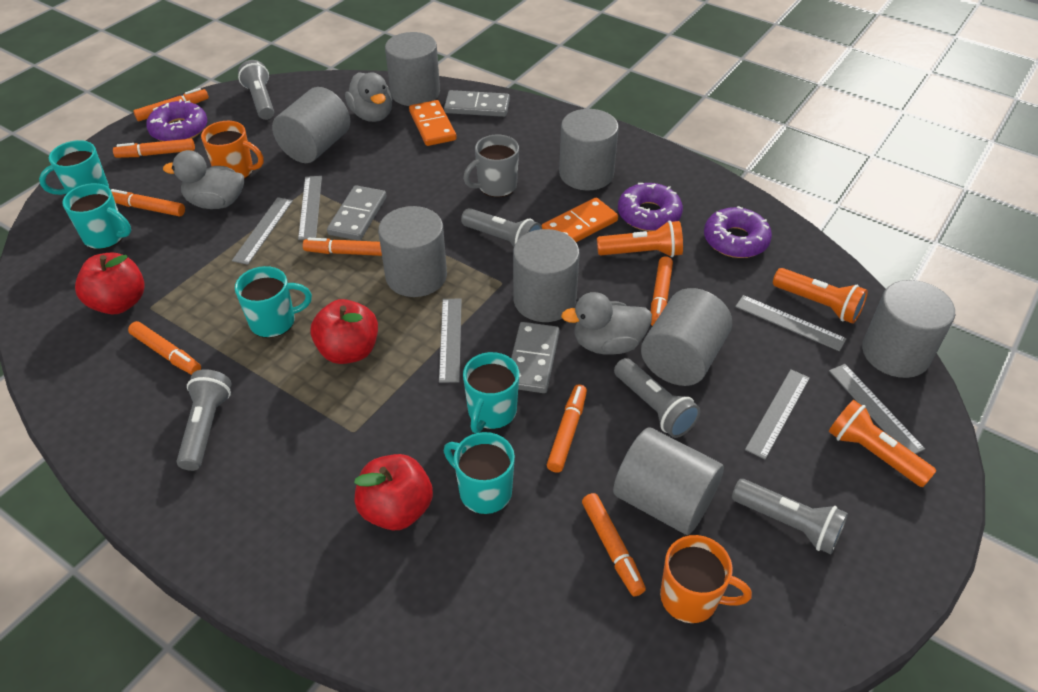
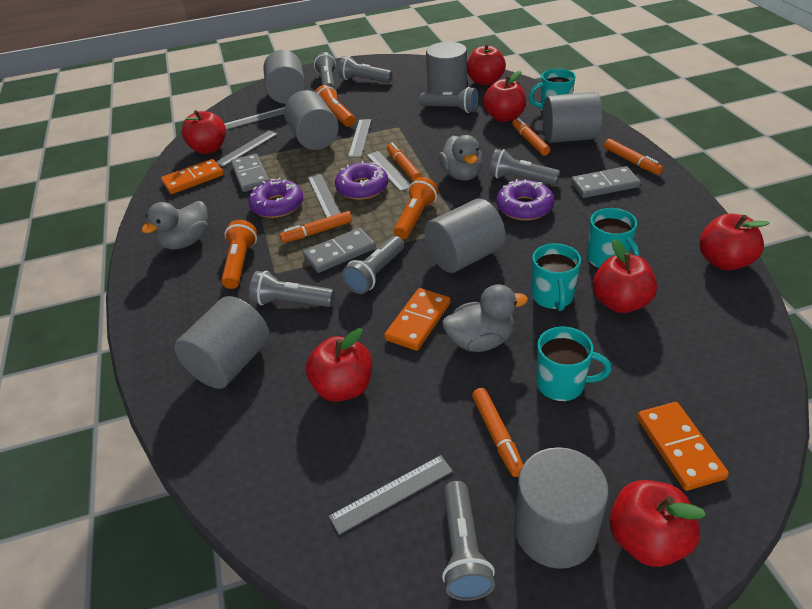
grey cylinder: [272,87,350,163] [378,206,447,297] [385,32,440,106] [513,229,580,322] [559,109,619,191] [613,427,724,535] [641,288,732,386] [862,280,955,378] = 8 -> [174,296,270,389] [263,50,305,104] [284,90,339,150] [424,199,506,273] [426,42,467,93] [514,447,609,569] [543,92,603,143] = 7
grey flashlight: [177,369,232,471] [238,60,274,120] [461,208,542,247] [614,358,700,438] [732,479,848,554] = 5 -> [249,271,335,307] [314,52,336,89] [338,56,392,83] [342,236,404,294] [419,87,478,113] [442,481,495,601] [489,149,560,185] = 7
grey mug: [463,135,519,197] = 1 -> none = 0
orange domino: [409,100,457,146] [542,198,618,242] = 2 -> [161,159,224,194] [384,288,450,351] [637,402,729,491] = 3
orange marker: [111,189,185,217] [113,139,195,158] [128,321,201,375] [133,88,209,121] [303,238,382,256] [547,384,587,473] [582,493,646,596] [651,256,673,326] = 8 -> [280,211,352,243] [387,143,422,181] [472,388,523,477] [512,118,550,156] [604,139,663,175] = 5
orange mug: [201,121,264,179] [660,535,752,623] = 2 -> none = 0
red apple: [75,253,145,315] [310,299,378,364] [354,454,433,530] = 3 -> [182,110,226,154] [306,328,372,402] [467,44,506,85] [483,70,526,122] [593,239,657,313] [609,480,706,567] [699,213,770,270] = 7
turquoise mug: [39,140,109,195] [62,183,131,249] [235,266,312,338] [444,432,515,514] [463,352,519,433] = 5 -> [529,68,575,112] [532,243,581,311] [536,327,612,402] [587,208,640,269] = 4

